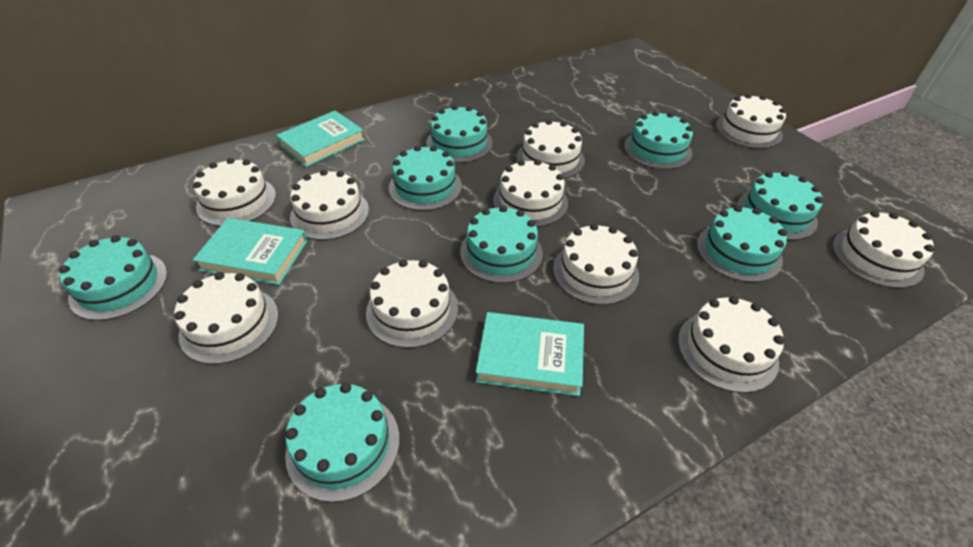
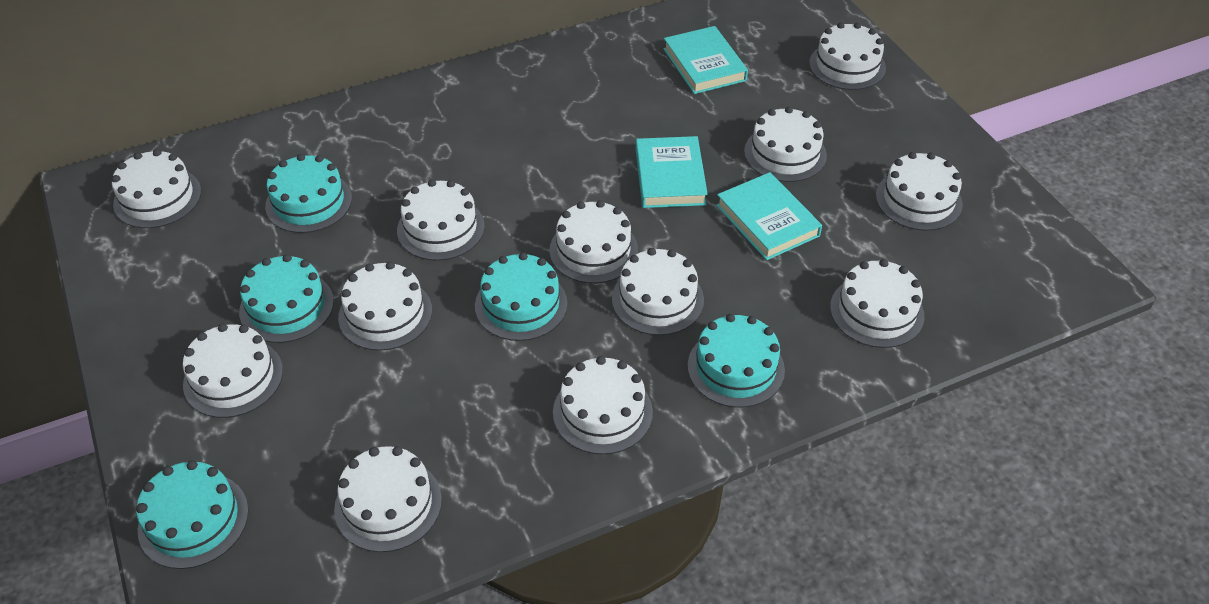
turquoise cake: [59,235,167,321] [285,383,400,502] [389,145,462,211] [426,105,492,163] [460,205,543,283] [624,111,693,169] [697,205,787,282] [737,171,823,240] = 8 -> [136,460,249,569] [239,254,334,343] [265,154,352,233] [475,252,567,341] [688,314,785,408] = 5
white cake: [174,272,279,364] [193,158,276,226] [290,169,369,240] [366,259,458,348] [493,159,568,227] [516,119,585,179] [553,224,639,305] [678,296,784,393] [716,94,786,149] [833,211,934,288] = 10 -> [112,149,201,228] [183,324,283,418] [334,446,442,552] [338,262,432,351] [397,179,485,261] [549,200,638,283] [553,356,653,455] [612,248,704,335] [744,107,827,182] [809,22,886,90] [830,259,924,348] [876,152,963,231] = 12

